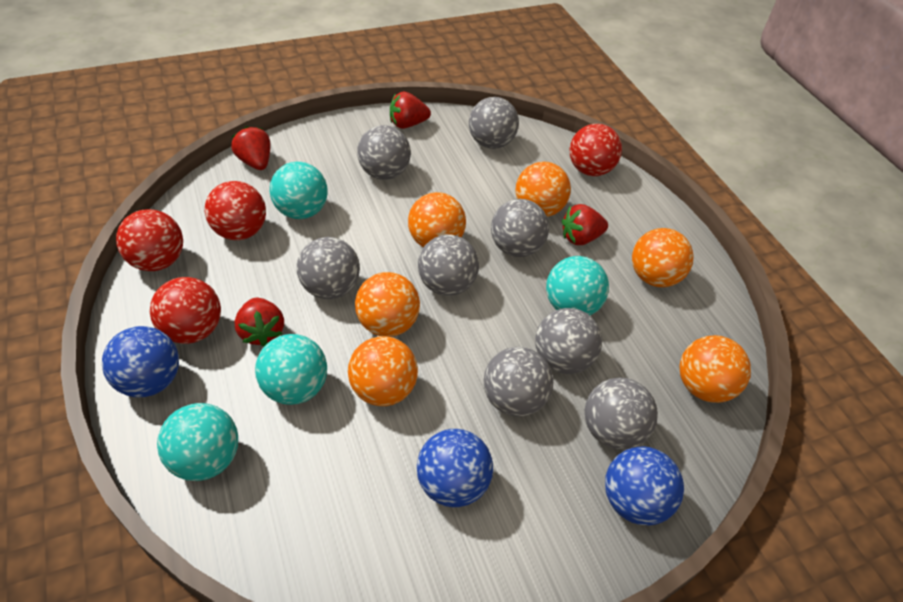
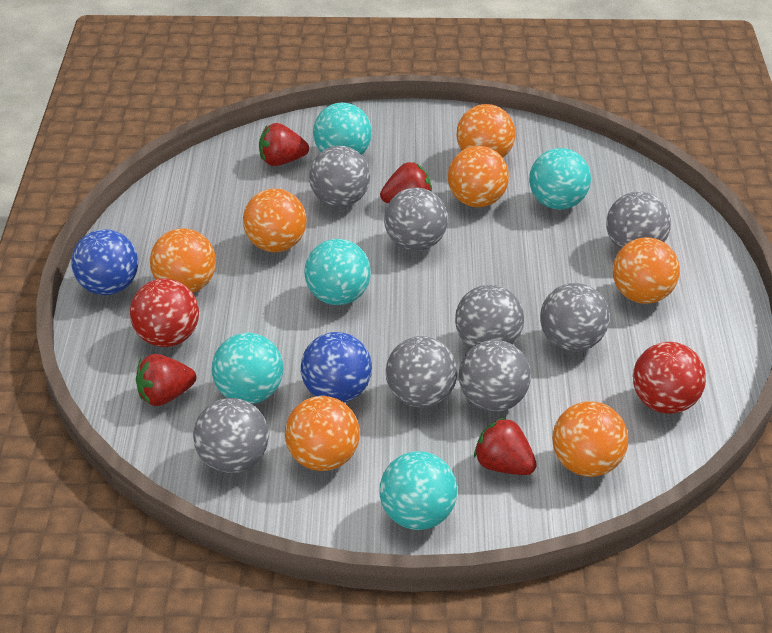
blue ball: [102,326,179,397] [417,429,493,507] [605,446,684,526] = 3 -> [71,229,138,295] [301,332,372,402] = 2
orange ball: [348,336,418,406] [355,272,420,337] [408,192,466,247] [516,162,571,217] [632,228,694,287] [679,335,751,403] = 6 -> [150,228,216,293] [243,189,307,252] [285,396,360,471] [448,146,509,207] [457,104,515,157] [552,401,628,477] [613,237,680,304] = 7
red ball: [116,209,183,271] [150,277,221,344] [205,181,266,240] [570,124,622,176] = 4 -> [130,279,199,347] [633,342,706,414] = 2
turquoise ball: [157,403,238,481] [255,334,327,405] [270,162,328,219] [546,256,609,315] = 4 -> [212,333,283,404] [304,239,371,305] [313,103,372,155] [380,451,457,530] [529,148,591,210] = 5

